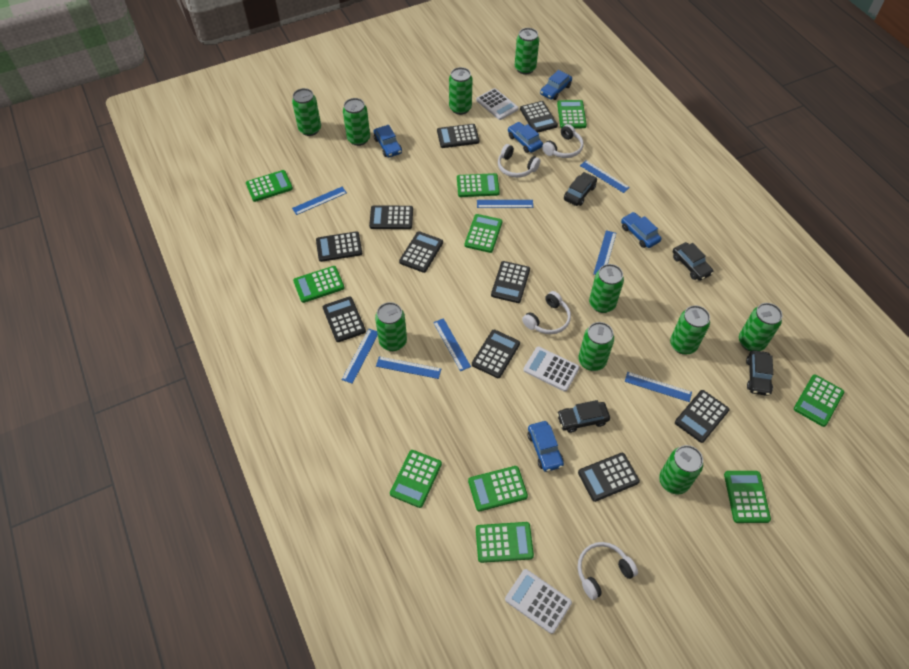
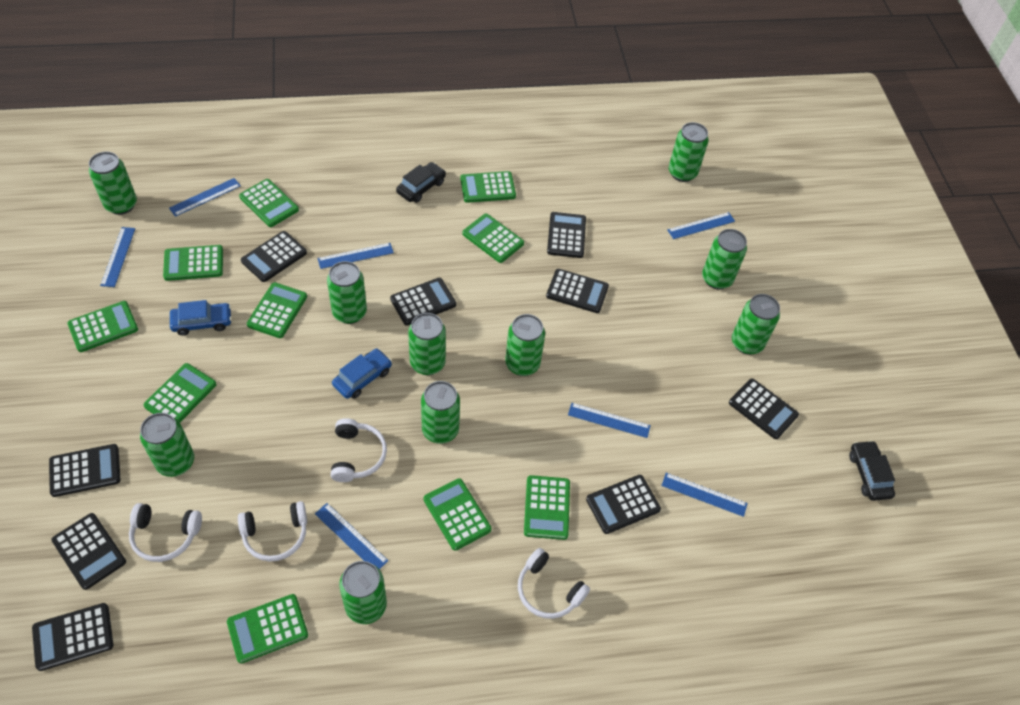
black calculator: [316,231,362,262] [323,296,366,342] [369,205,413,229] [399,231,443,273] [437,124,479,148] [472,330,520,378] [491,261,530,303] [520,101,558,133] [578,453,640,502] [675,390,730,443] = 10 -> [32,603,113,671] [49,444,121,497] [52,513,126,590] [241,231,307,282] [390,278,456,326] [546,269,609,313] [547,212,586,258] [586,475,661,534] [729,378,799,439] = 9
black car: [557,400,610,433] [564,172,597,206] [673,242,714,281] [746,350,773,396] = 4 -> [396,162,446,203] [849,440,895,501] = 2
blue car: [373,125,402,157] [508,122,543,153] [528,421,564,472] [540,70,572,100] [621,212,661,248] = 5 -> [170,300,232,336] [332,349,392,399] = 2
blue ruler: [292,187,347,215] [341,329,378,384] [376,356,441,379] [433,318,471,371] [477,200,533,208] [580,160,630,193] [594,230,616,275] [625,372,692,402] = 8 -> [100,227,135,287] [169,178,241,217] [315,503,388,570] [317,243,394,269] [568,403,651,438] [662,473,748,517] [667,212,735,239] = 7
white calculator: [476,88,519,120] [505,569,572,634] [523,346,580,392] = 3 -> none = 0

